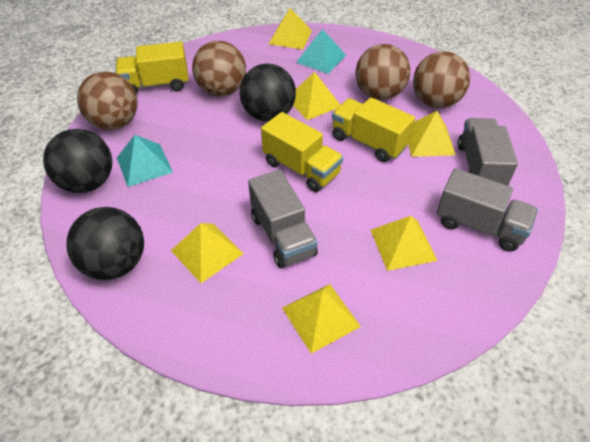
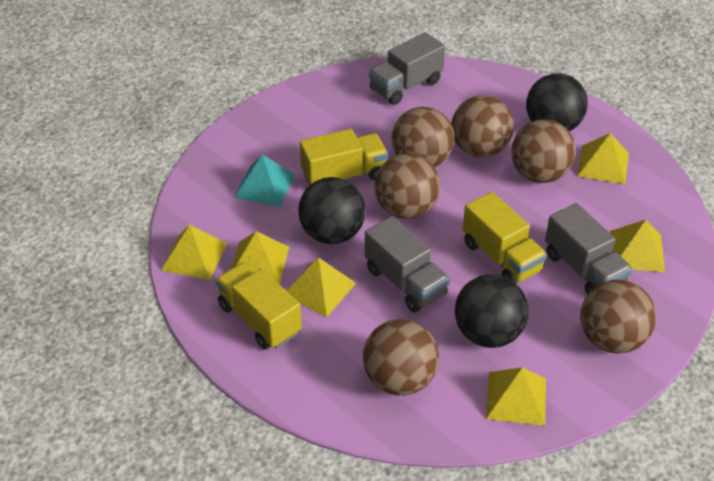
brown ball: [77,71,138,130] [192,41,246,96] [355,44,410,100] [413,51,470,108] = 4 -> [363,319,439,396] [375,153,440,219] [391,107,454,167] [451,95,514,158] [511,119,576,183] [580,280,656,354] = 6
turquoise pyramid: [117,135,173,187] [296,29,346,74] = 2 -> [234,154,295,207] = 1

